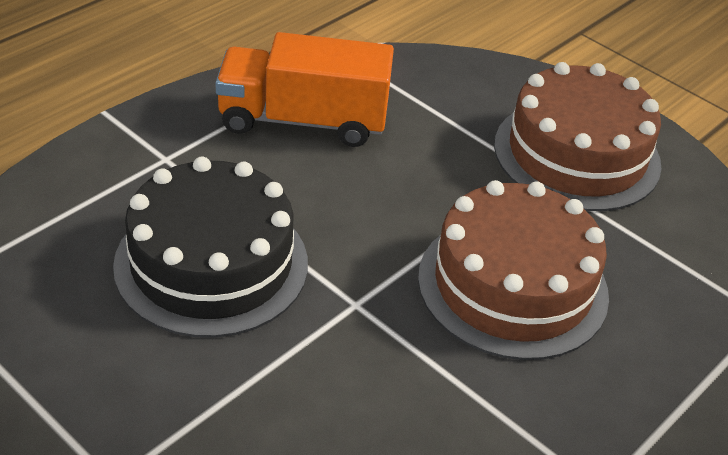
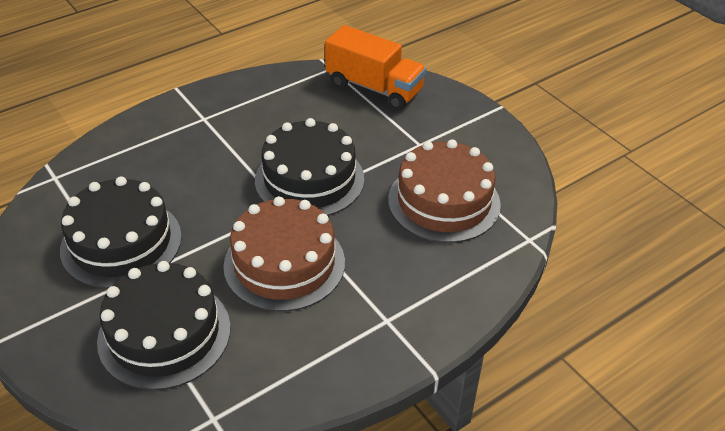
black cake: [113,157,308,338] = 1 -> [60,176,182,289] [97,261,230,390] [255,118,364,216] = 3

